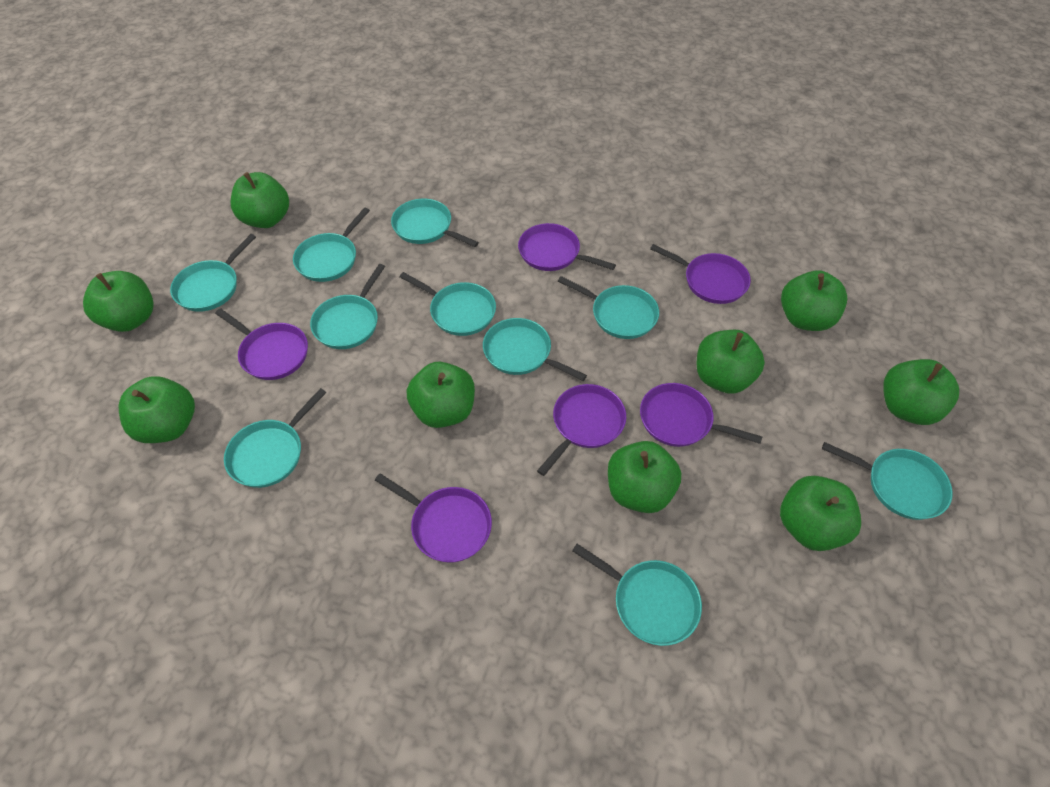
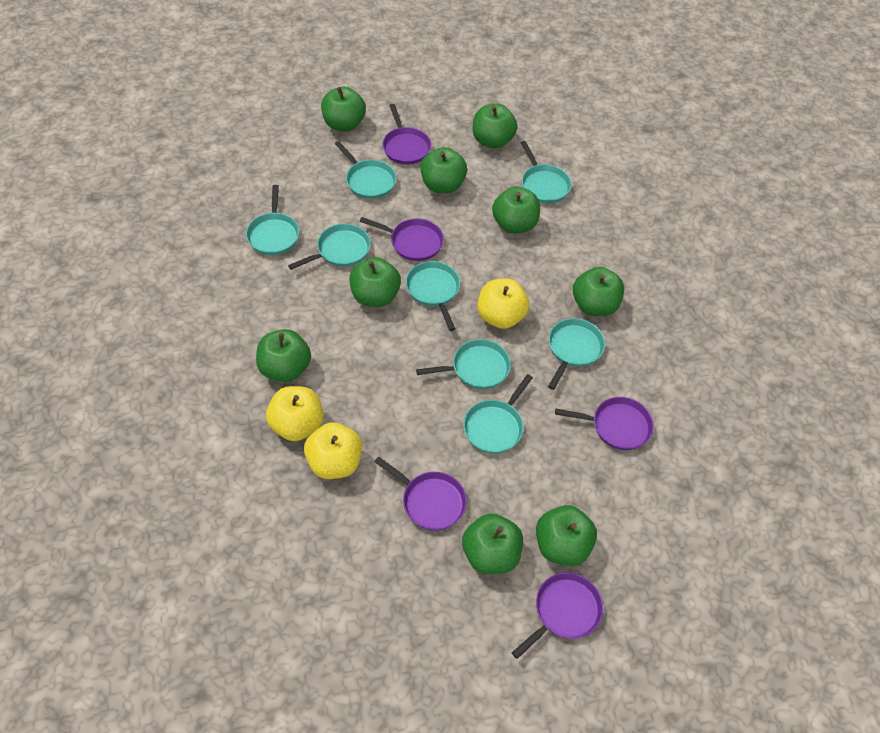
purple pan: [215,308,308,380] [375,473,492,563] [518,223,616,271] [537,384,626,476] [640,383,762,447] [650,244,751,304] = 6 -> [360,217,444,261] [374,457,467,531] [382,104,431,164] [512,573,603,659] [555,397,654,450] = 5
turquoise pan: [170,234,256,312] [224,388,326,488] [293,207,370,282] [310,264,385,349] [391,199,479,247] [400,272,496,336] [483,318,587,381] [558,276,659,339] [572,544,702,646] [822,442,953,520] = 10 -> [246,185,299,255] [288,224,371,270] [335,141,397,199] [406,261,460,331] [416,339,511,389] [463,374,533,454] [521,141,572,203] [548,318,605,390] = 8
yellow apple: none = 0 -> [266,386,324,441] [304,422,362,479] [477,278,529,329] = 3

